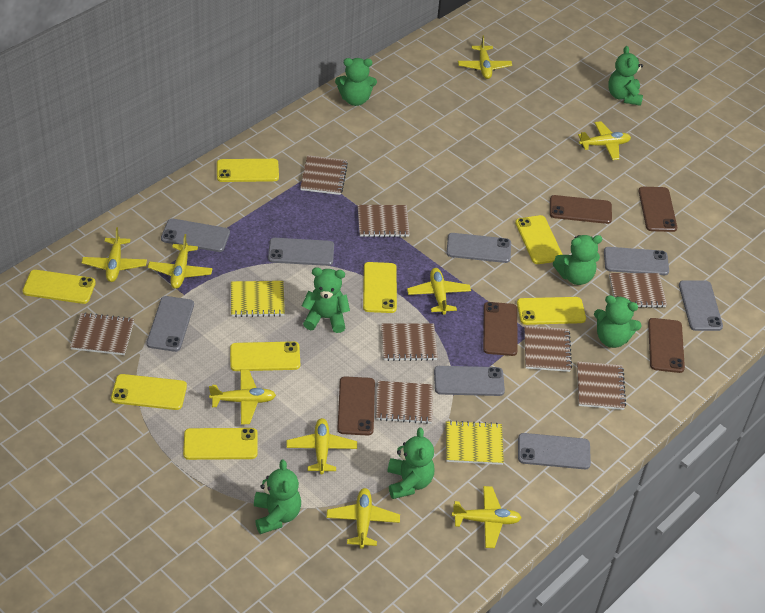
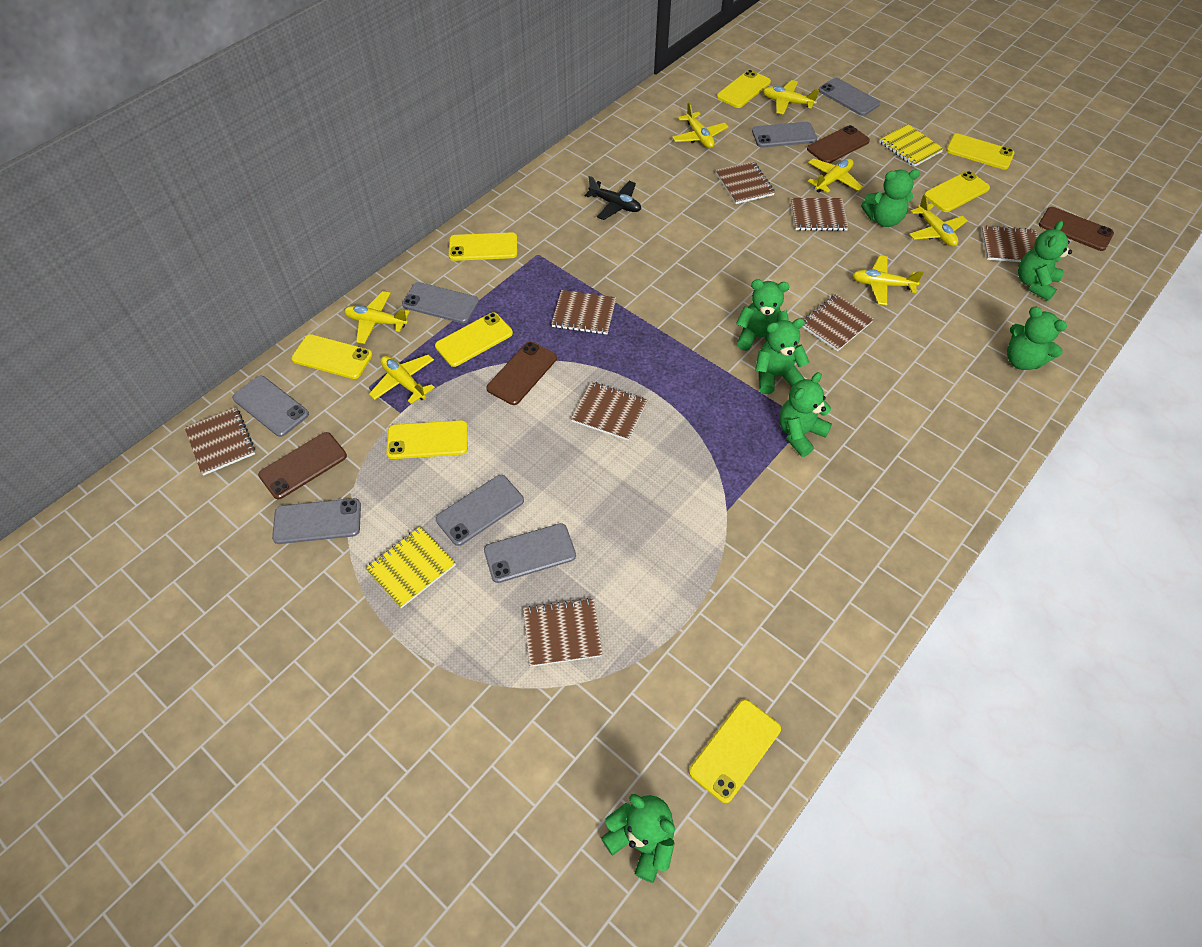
black plane: none = 0 -> [585,176,641,220] = 1
brown phone: [337,376,375,436] [483,302,518,356] [550,195,612,224] [639,187,677,232] [648,318,685,373] = 5 -> [258,432,347,499] [486,341,557,405] [807,125,870,163] [1039,207,1114,251] = 4
grey phone: [146,296,194,352] [161,218,230,252] [268,238,334,266] [434,366,505,396] [446,233,511,263] [518,433,591,469] [604,247,669,275] [679,280,723,331] = 8 -> [232,376,309,437] [272,498,361,544] [402,282,479,323] [436,475,524,546] [484,523,576,583] [752,122,817,148] [819,78,880,116] = 7
yellow plane: [82,227,147,282] [148,234,213,289] [209,370,276,424] [286,418,357,475] [326,488,400,549] [407,268,471,315] [452,486,522,548] [458,35,512,79] [578,121,631,160] = 9 -> [344,291,410,344] [369,354,435,404] [672,102,728,148] [763,80,819,115] [808,158,863,193] [853,256,924,305] [909,194,968,247] = 7

